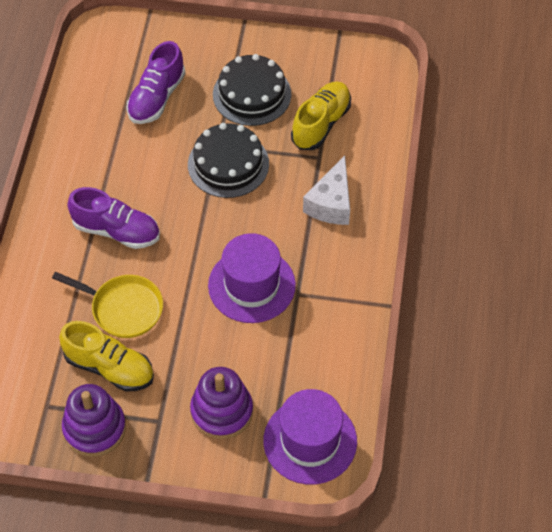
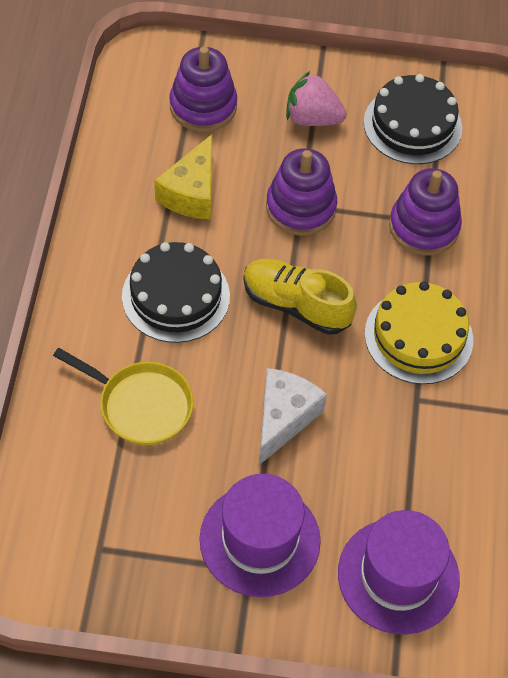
pink strawberry: none = 0 -> [286,71,347,126] = 1
purple shoe: [67,187,160,249] [127,41,185,124] = 2 -> none = 0
purple stacking toy: [62,384,126,457] [190,367,253,439] = 2 -> [169,46,237,132] [266,148,337,236] [389,168,462,256] = 3
yellow cake: none = 0 -> [365,281,473,384] = 1
yellow cheese: none = 0 -> [155,134,212,220] = 1
yellow shoe: [59,321,154,391] [291,81,351,150] = 2 -> [243,259,357,335] = 1

